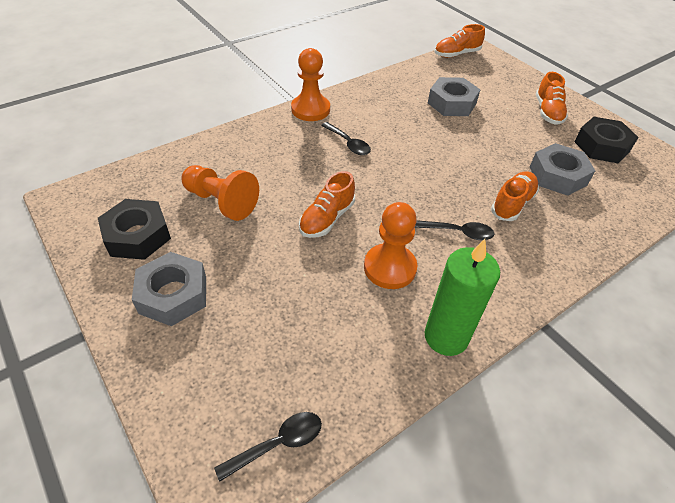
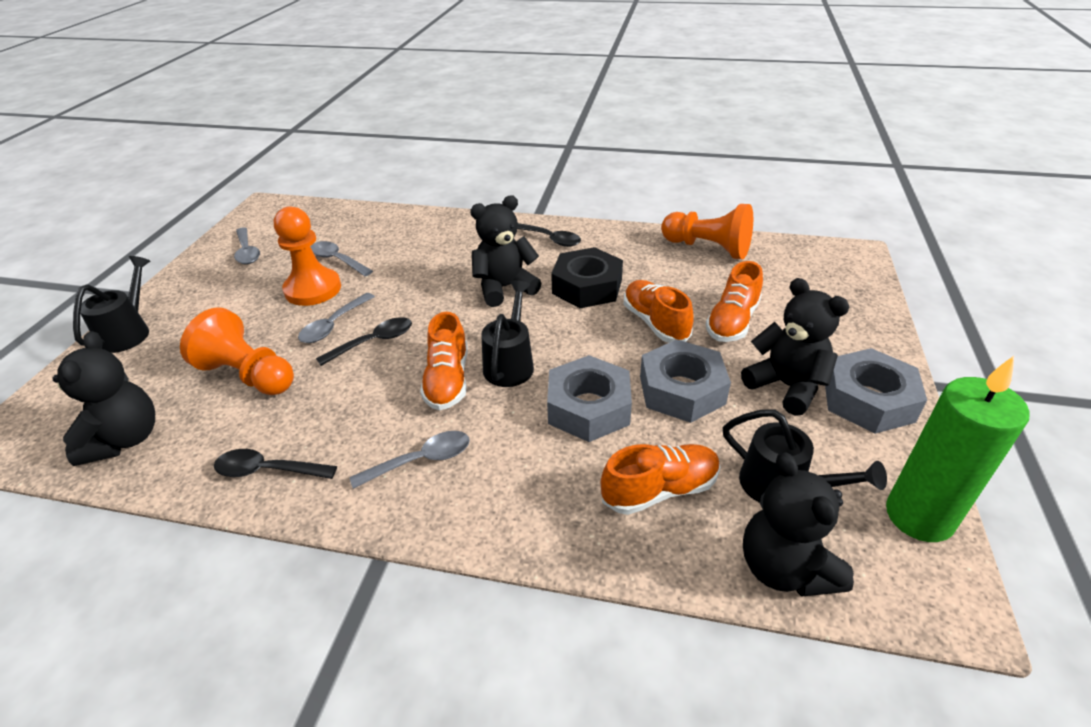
black nut: [98,199,171,260] [574,117,639,163] = 2 -> [551,247,623,308] = 1
black teddy bear: none = 0 -> [52,331,155,466] [470,195,542,307] [741,278,849,416] [743,452,854,597] = 4
black watering can: none = 0 -> [73,256,150,353] [481,280,534,387] [722,409,887,503] = 3
grey spoon: none = 0 -> [234,227,260,264] [298,293,375,343] [311,241,373,276] [349,431,470,489] = 4

